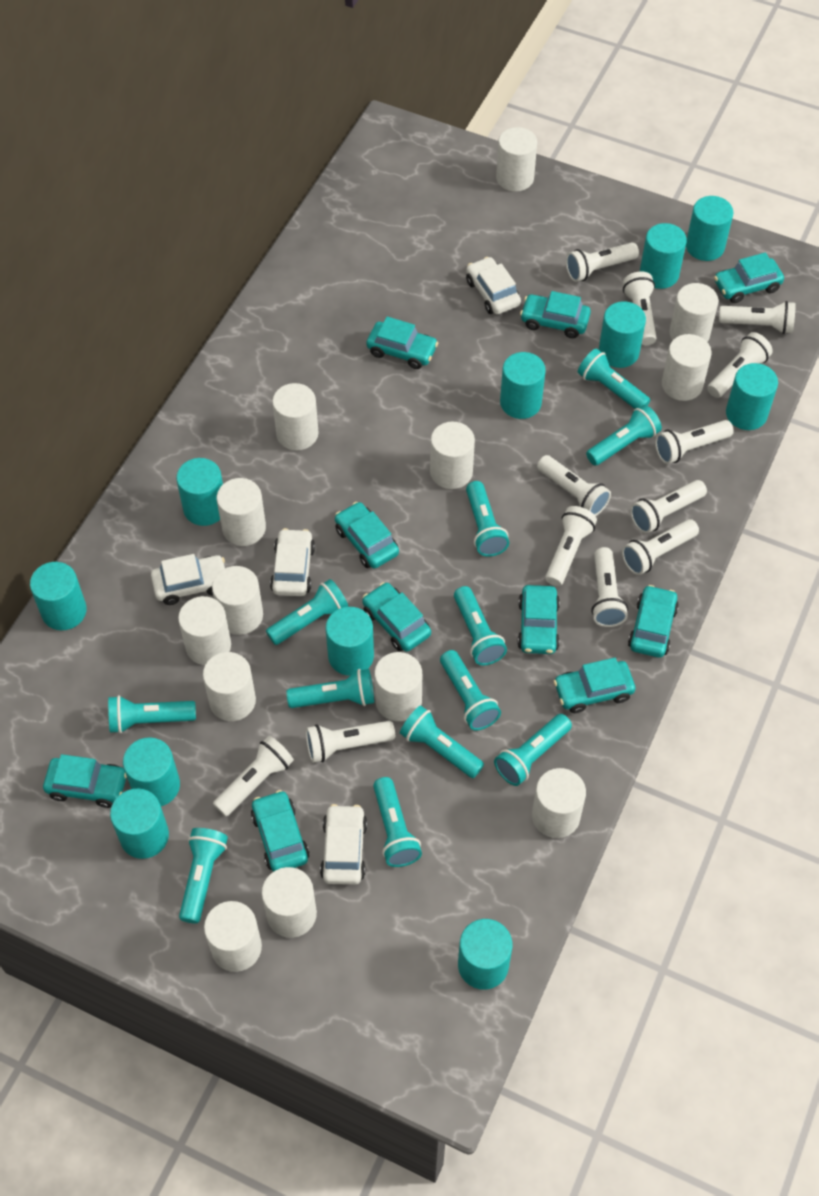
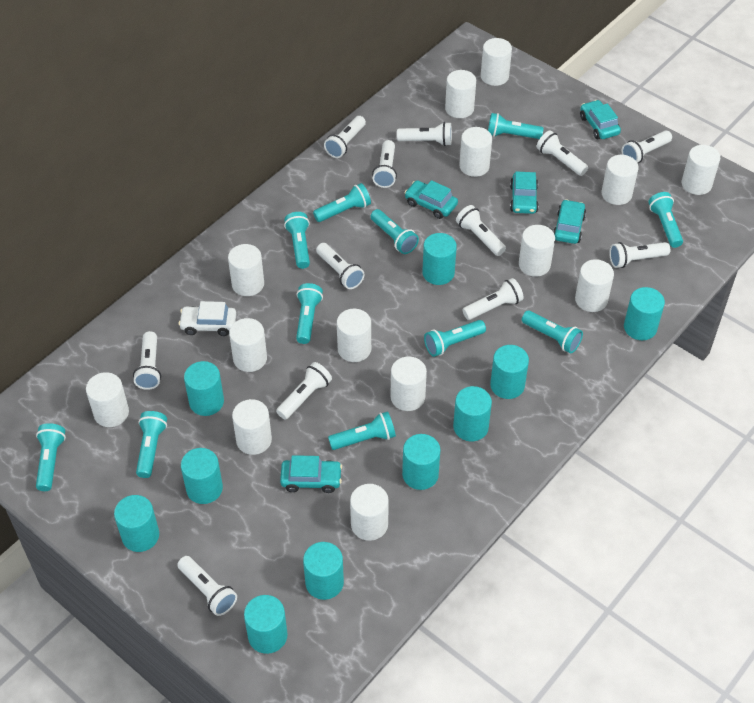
turquoise car: [43,754,127,808] [251,790,310,872] [335,502,399,569] [362,582,431,652] [366,316,438,369] [518,585,560,654] [520,291,591,338] [554,658,635,713] [628,585,679,658] [714,252,784,303] = 10 -> [280,455,342,493] [404,180,458,219] [510,171,539,214] [553,199,586,244] [580,100,621,139] = 5
turquoise cylinder: [30,562,87,630] [110,789,169,859] [123,737,180,806] [176,458,223,526] [326,607,374,676] [458,919,512,990] [500,352,546,419] [599,301,646,368] [640,223,687,289] [686,196,734,261] [726,363,778,430] = 11 -> [114,495,159,552] [181,448,223,504] [184,361,224,416] [244,595,288,654] [303,542,344,600] [402,434,440,490] [422,233,457,285] [453,386,492,441] [490,345,529,399] [624,287,665,340] = 10
turquoise flashlight: [108,695,196,733] [179,828,228,924] [266,579,348,645] [286,669,374,708] [373,777,422,867] [400,706,484,778] [440,650,501,731] [454,586,507,665] [466,481,509,557] [494,714,572,786] [578,349,650,409] [586,405,662,465] = 12 -> [36,423,66,491] [136,411,167,478] [284,212,310,269] [296,283,323,344] [313,183,371,222] [328,411,396,450] [370,209,419,254] [424,320,486,357] [488,113,544,139] [522,311,583,353] [648,192,683,248] = 11
white car: [151,554,225,605] [270,528,315,596] [320,804,367,885] [466,257,521,314] = 4 -> [178,301,236,336] = 1
white cylinder: [178,596,231,665] [203,652,256,721] [204,901,262,972] [212,566,263,635] [217,478,266,546] [261,867,317,938] [272,383,319,450] [374,652,422,721] [430,422,475,489] [496,127,537,192] [532,768,586,838] [662,334,712,401] [669,283,719,342] = 13 -> [86,372,129,427] [228,244,264,296] [229,318,267,372] [232,399,272,455] [337,309,371,362] [350,484,389,541] [391,356,427,411] [445,70,476,118] [459,127,492,177] [481,38,512,86] [519,225,555,277] [575,259,614,312] [602,155,639,205] [682,145,720,195] = 14

